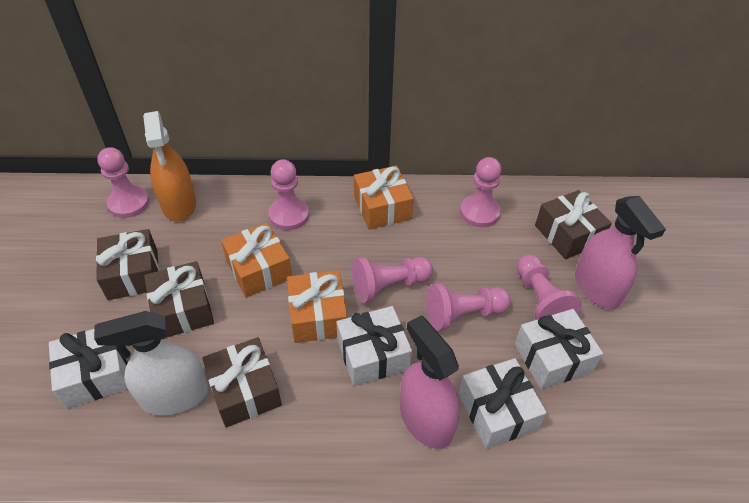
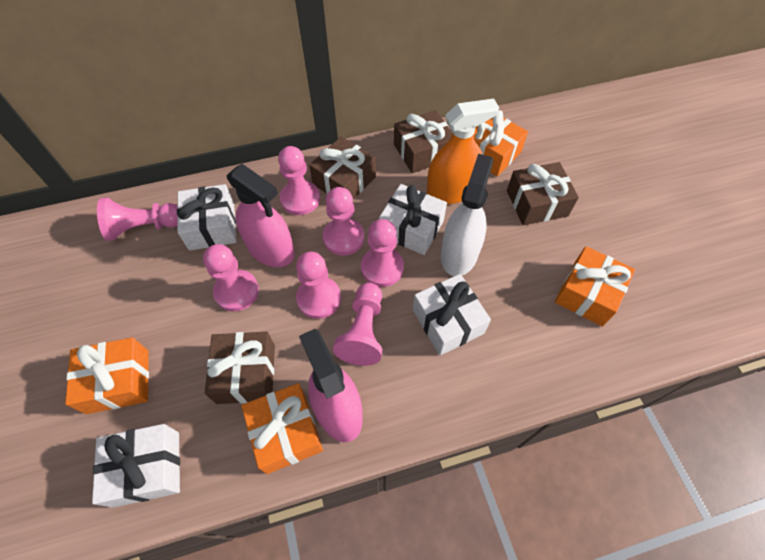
orange gift: [221,222,292,298] [287,270,347,343] [354,166,414,230] = 3 -> [65,337,149,414] [241,383,323,474] [473,110,528,176] [555,246,635,327] = 4
pink pawn: [97,147,149,218] [268,159,309,230] [352,257,433,303] [426,283,511,331] [460,157,502,227] [517,255,582,320] = 6 -> [97,198,178,241] [203,244,259,312] [278,146,320,215] [296,252,341,319] [323,187,364,256] [333,283,382,366] [361,219,404,287] = 7

